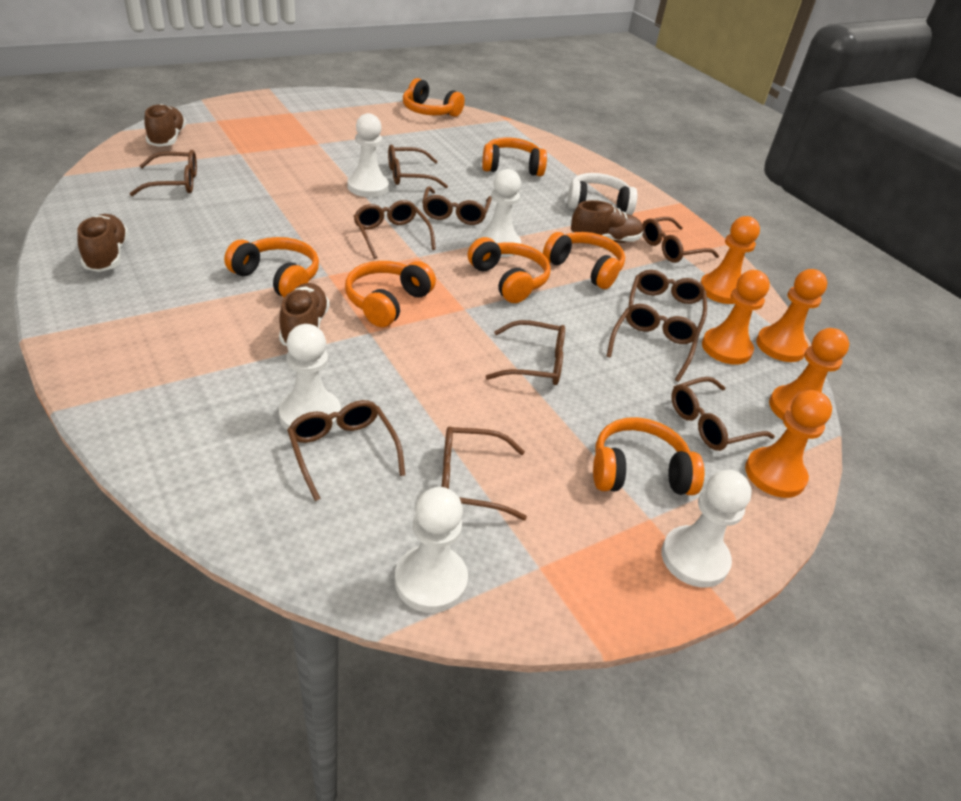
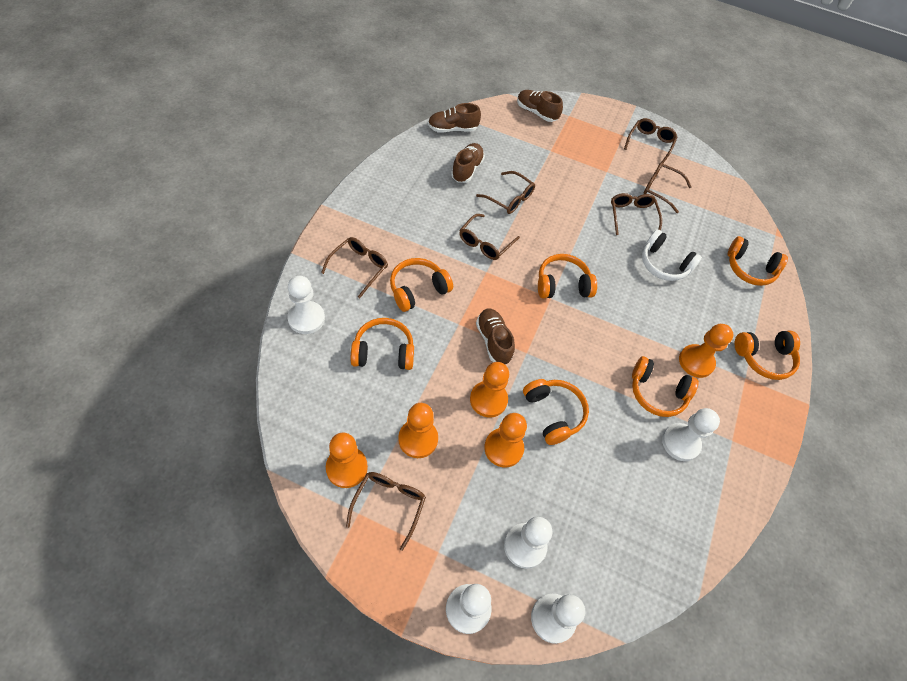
brown glasses: [129,150,197,196] [287,400,405,501] [354,200,436,259] [388,145,448,188] [422,186,492,225] [442,427,527,520] [486,320,565,385] [607,304,700,382] [629,270,707,333] [643,217,719,263] [671,377,775,451] = 11 -> [321,237,388,298] [346,472,426,551] [459,214,520,260] [476,171,535,214] [611,193,662,235] [624,118,677,163] [644,162,692,213] = 7

